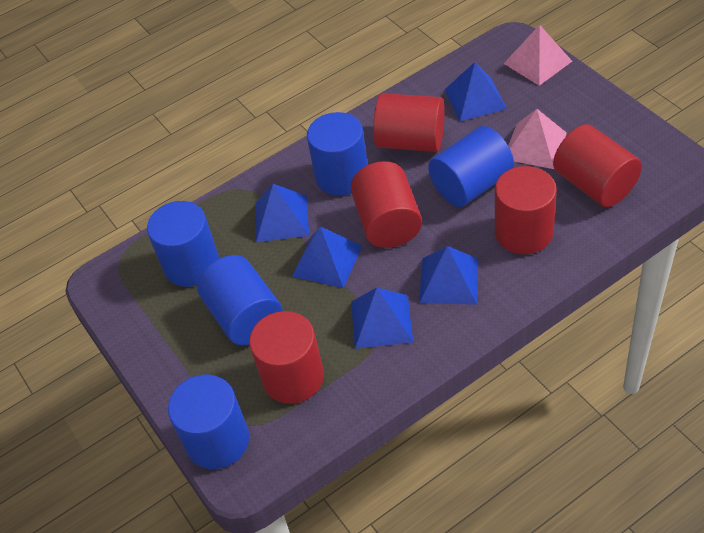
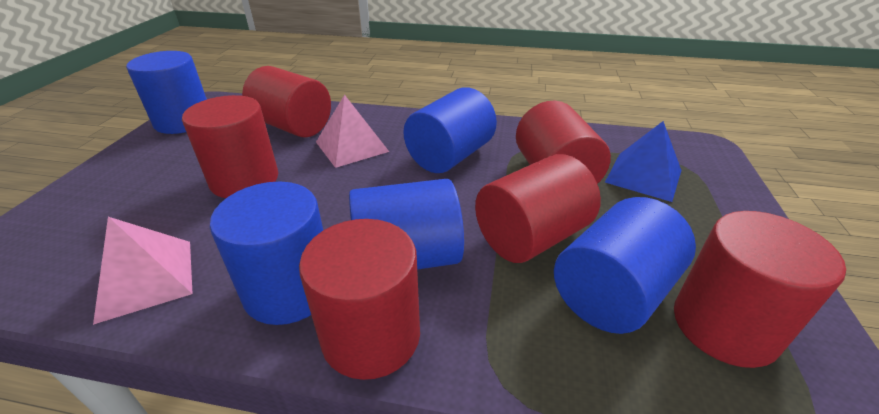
blue pyramid: [256,184,309,242] [292,226,362,288] [351,288,413,349] [419,246,478,305] [445,62,507,121] = 5 -> [605,121,681,202] = 1
red cylinder: [249,311,324,404] [350,161,422,248] [373,93,445,152] [495,166,557,254] [553,124,642,207] = 5 -> [182,95,278,198] [242,66,331,137] [299,219,420,380] [475,154,601,263] [516,101,611,184] [674,211,846,368] = 6

